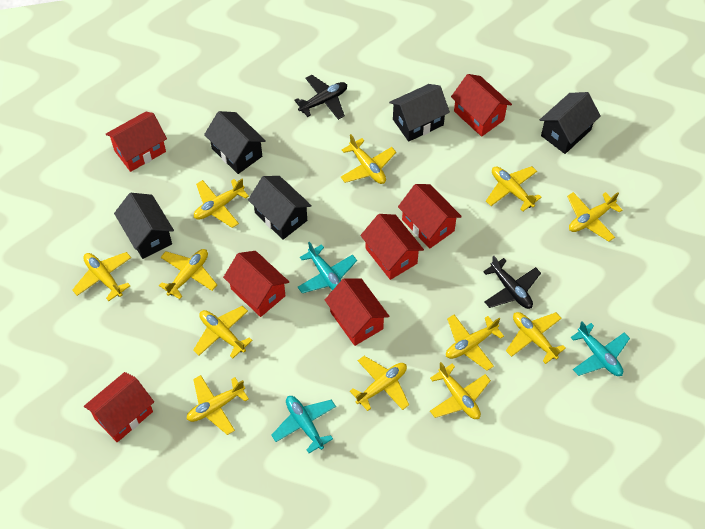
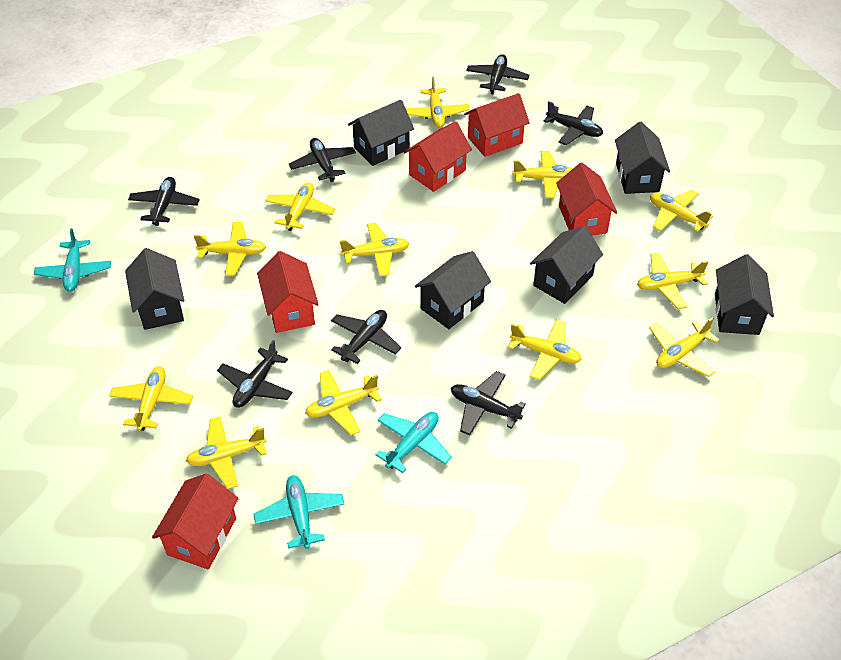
black house: [114,193,174,259] [204,111,266,174] [248,176,312,240] [389,84,450,142] [540,92,601,154] = 5 -> [125,248,184,330] [348,100,414,166] [415,251,491,329] [530,226,603,304] [615,122,670,194] [715,254,774,335] = 6
black plane: [294,75,347,120] [483,256,541,309] = 2 -> [128,177,200,226] [217,340,293,408] [289,138,356,182] [331,310,401,364] [451,371,526,435] [466,54,529,94] [543,101,603,145] = 7
red house: [84,372,154,442] [106,112,167,172] [223,251,289,317] [325,279,389,346] [360,214,424,280] [398,184,462,249] [451,74,512,137] = 7 -> [152,474,239,569] [257,251,319,333] [404,122,472,192] [464,93,530,157] [556,163,617,235] = 5

